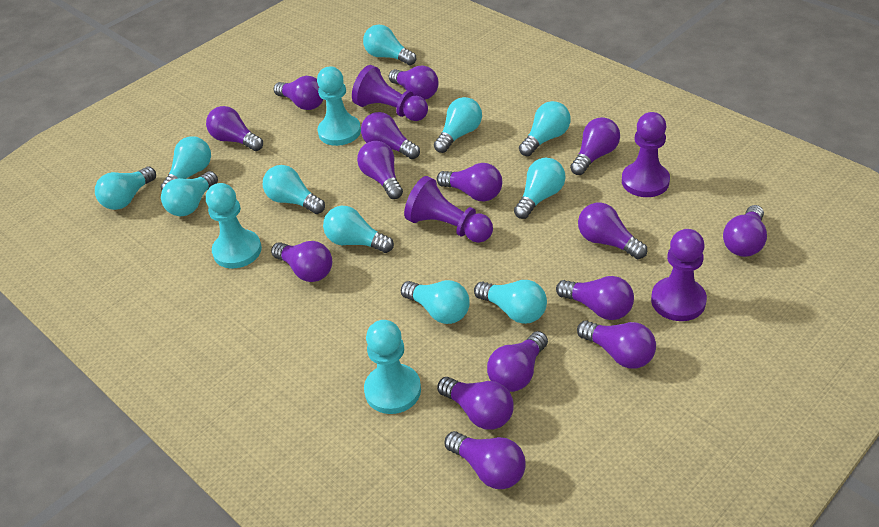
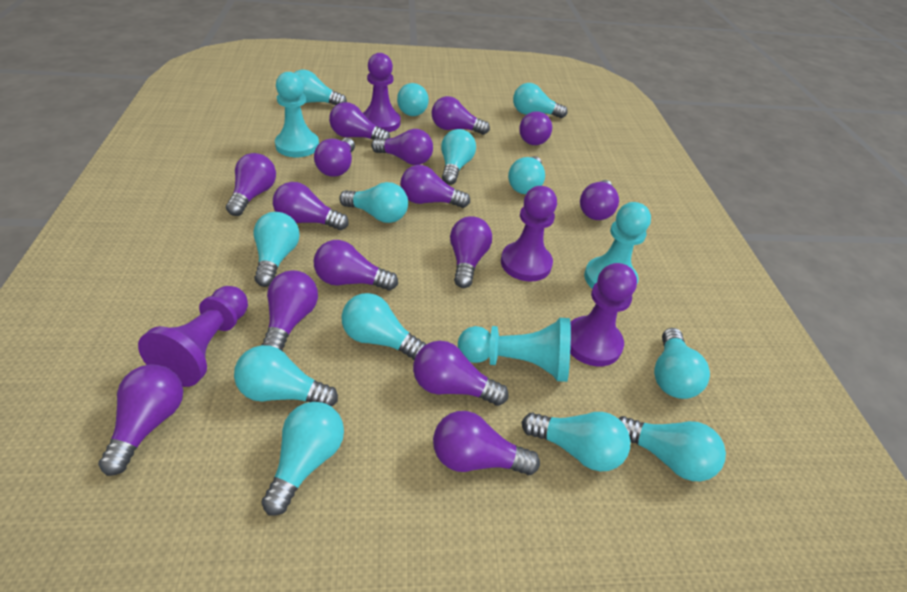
turquoise light bulb: [95,167,156,210] [161,136,211,190] [161,171,218,216] [263,165,325,214] [323,206,394,253] [363,25,416,65] [401,280,470,324] [434,97,482,153] [474,280,547,324] [514,158,565,219] [519,101,571,156] = 11 -> [234,345,338,407] [254,212,300,287] [261,402,344,516] [294,70,347,105] [339,182,408,223] [341,293,426,360] [397,83,429,116] [441,129,476,185] [508,156,545,194] [513,83,568,118] [522,412,630,472] [618,416,726,481] [654,328,710,399] = 13

